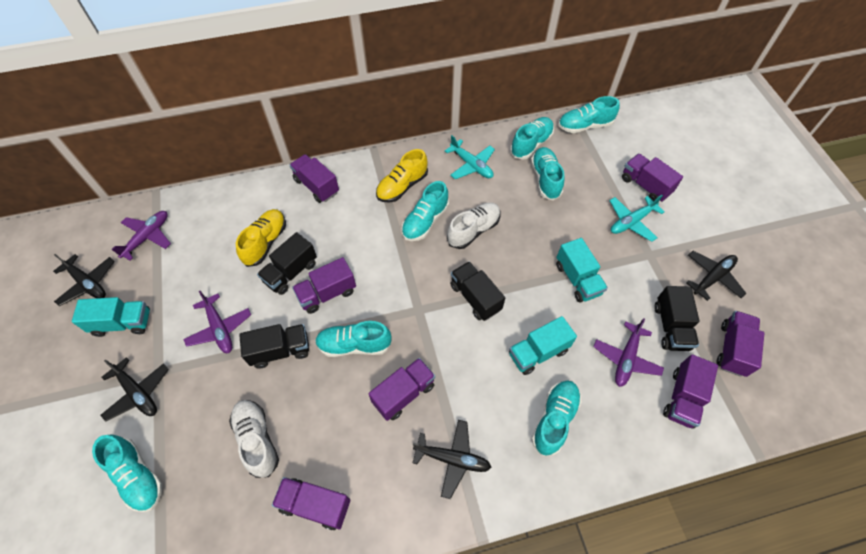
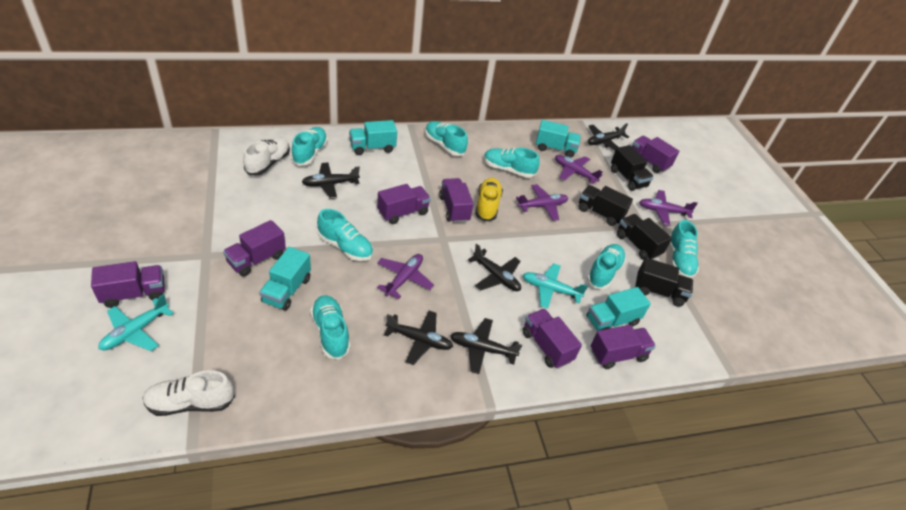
black plane: [53,254,115,306] [101,357,169,421] [413,420,491,499] [686,251,746,301] = 4 -> [302,162,360,199] [384,311,453,365] [450,318,522,374] [468,244,521,291] [588,123,629,150] = 5
purple plane: [111,211,171,261] [183,291,251,353] [593,318,664,387] = 3 -> [377,254,434,299] [516,184,568,221] [555,155,603,184] [639,190,698,226] = 4
turquoise truck: [72,297,150,337] [509,316,577,375] [556,238,608,302] = 3 -> [259,247,311,311] [349,120,397,155] [536,120,581,158] [586,287,651,331] = 4
yellow shoe: [236,209,286,267] [376,149,428,203] = 2 -> [475,178,503,221] = 1

